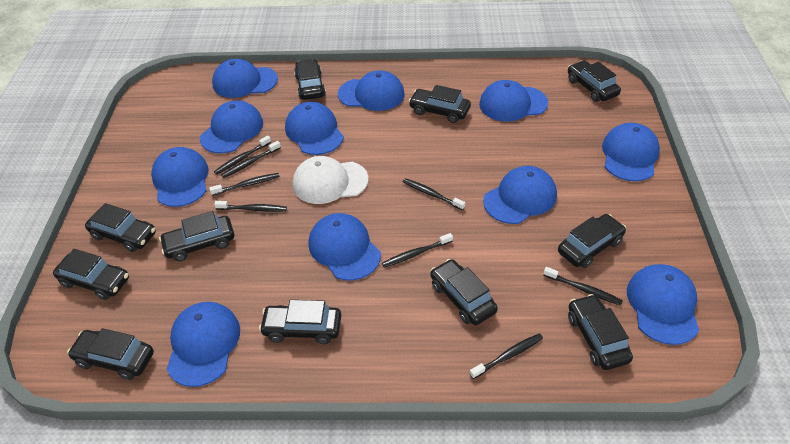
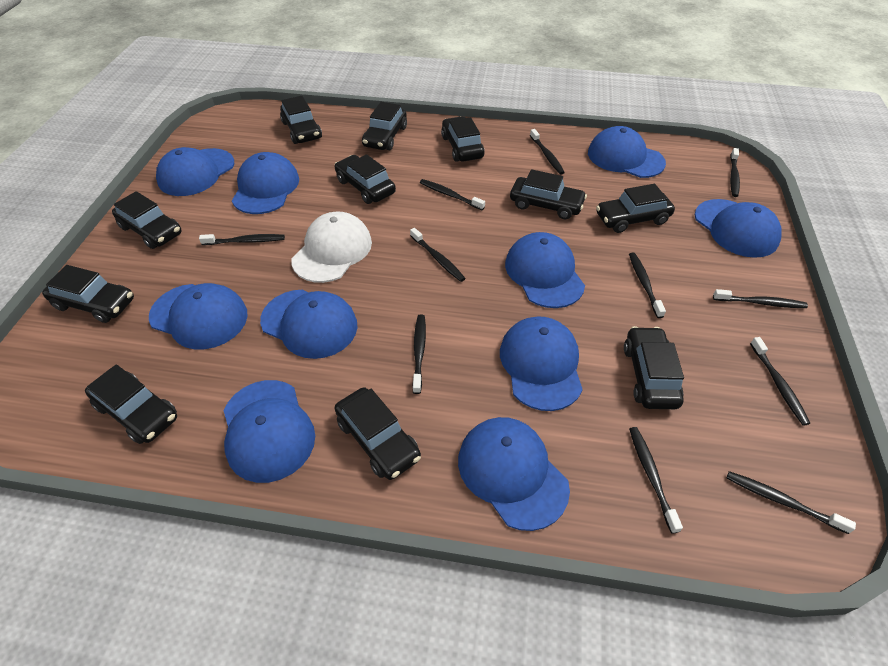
black toothbrush: [209,173,280,196] [214,135,271,175] [214,201,287,212] [221,141,281,178] [382,233,453,268] [403,178,465,210] [470,333,543,379] [543,267,623,306] = 8 -> [199,234,285,245] [410,228,466,282] [412,314,426,394] [420,179,485,210] [530,129,565,174] [629,252,666,318] [629,427,683,534] [713,289,808,308] [727,471,856,534] [730,148,740,197] [750,337,810,426] = 11
blue cap: [151,147,209,207] [166,302,240,387] [200,100,263,154] [212,59,278,98] [285,102,344,155] [308,213,381,281] [338,70,405,111] [479,80,548,122] [483,166,557,224] [602,123,660,181] [627,264,699,345] = 11 -> [149,283,248,349] [156,147,234,196] [223,380,315,483] [232,152,299,214] [260,290,358,359] [458,417,570,531] [500,316,583,411] [505,232,585,308] [588,126,666,178] [695,199,782,258] = 10

